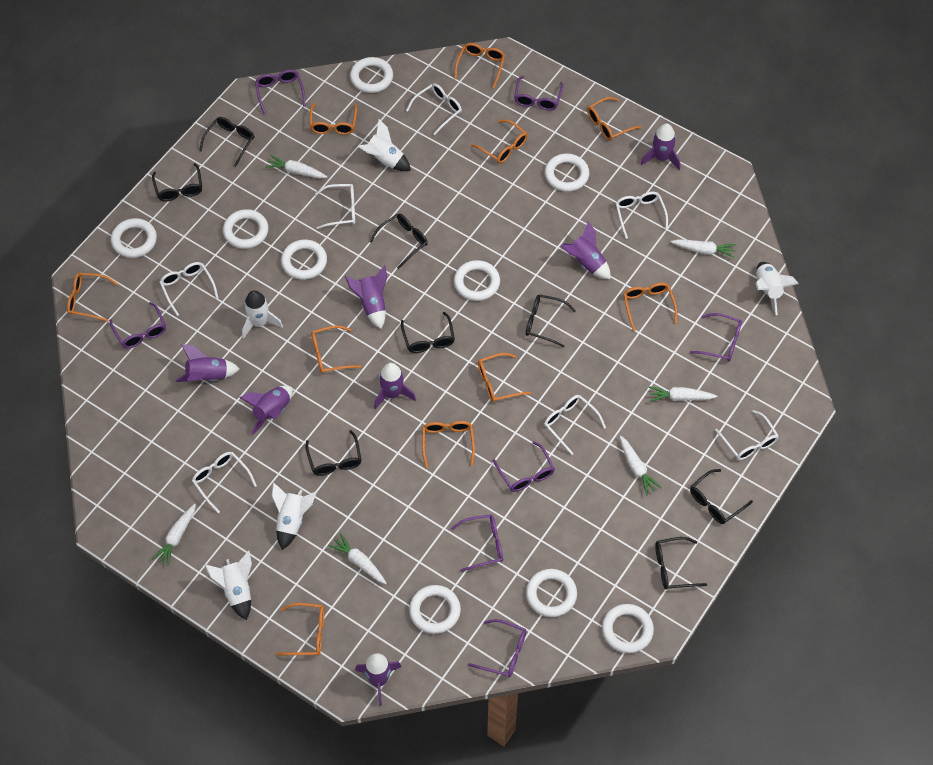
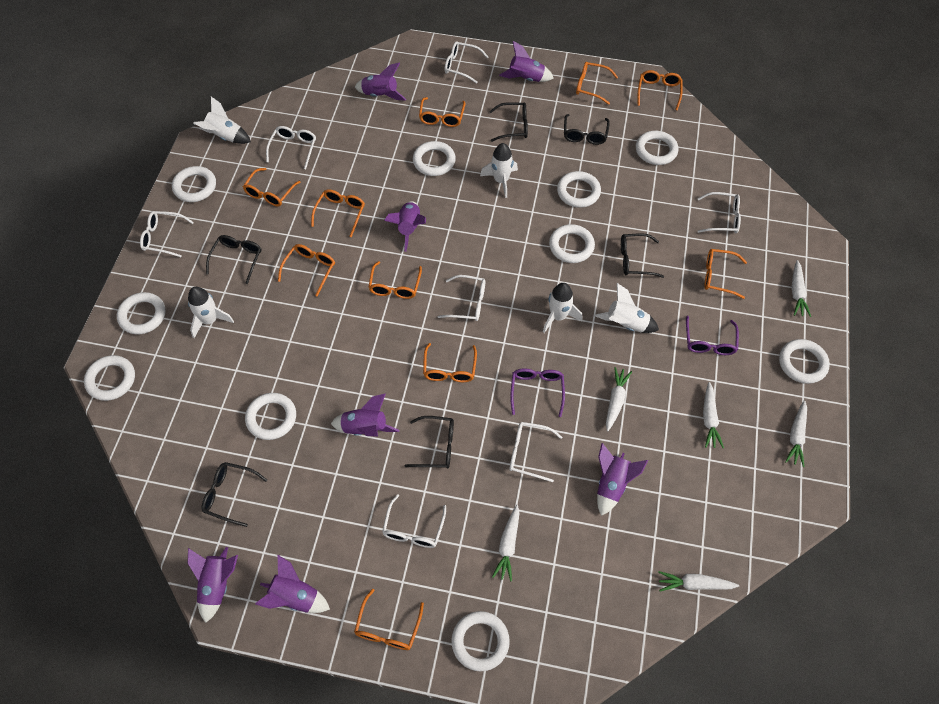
black glasses: [152,163,202,201] [199,117,255,167] [305,430,362,476] [370,214,428,269] [401,312,455,353] [526,294,576,348] [655,537,707,590] [690,469,753,524] = 8 -> [202,462,267,527] [206,235,261,284] [405,416,454,469] [489,102,528,142] [564,114,610,145] [621,233,664,278] = 6
purple glasses: [110,302,166,348] [255,70,306,115] [451,514,503,572] [468,619,526,677] [493,441,555,492] [514,76,563,111] [690,313,742,361] = 7 -> [510,368,565,417] [686,316,739,355] = 2
white ring: [111,218,157,258] [223,209,269,249] [281,240,327,280] [350,57,393,93] [409,585,461,634] [454,260,500,301] [526,569,577,617] [545,153,589,192] [602,604,654,653] = 9 -> [84,355,135,401] [117,292,166,335] [172,166,216,202] [245,393,296,440] [413,141,456,176] [451,611,510,671] [549,224,595,263] [557,171,601,208] [636,131,678,165] [779,339,830,384] = 10

